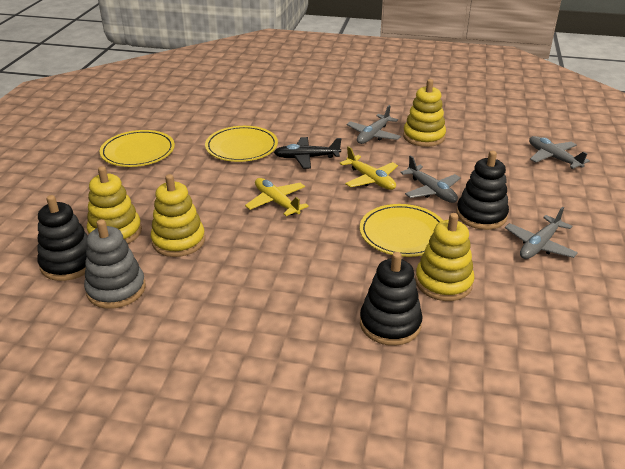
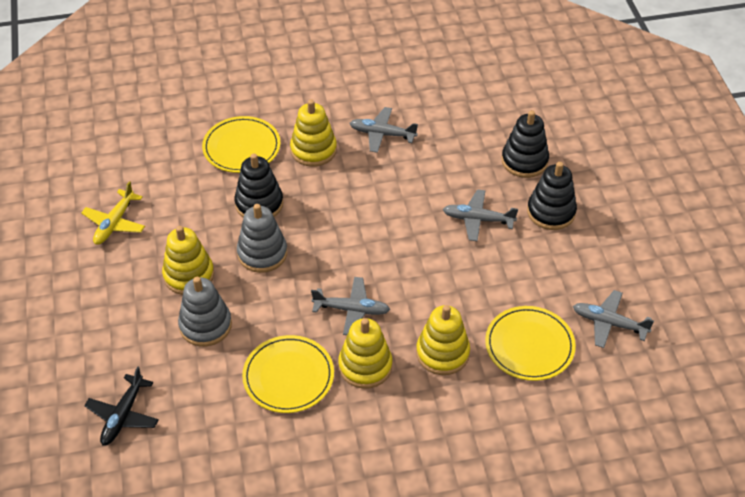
grey stacking toy: [84,219,146,309] = 1 -> [178,277,232,347] [237,204,287,273] = 2
yellow plane: [245,178,309,216] [340,146,398,190] = 2 -> [81,181,145,245] = 1

